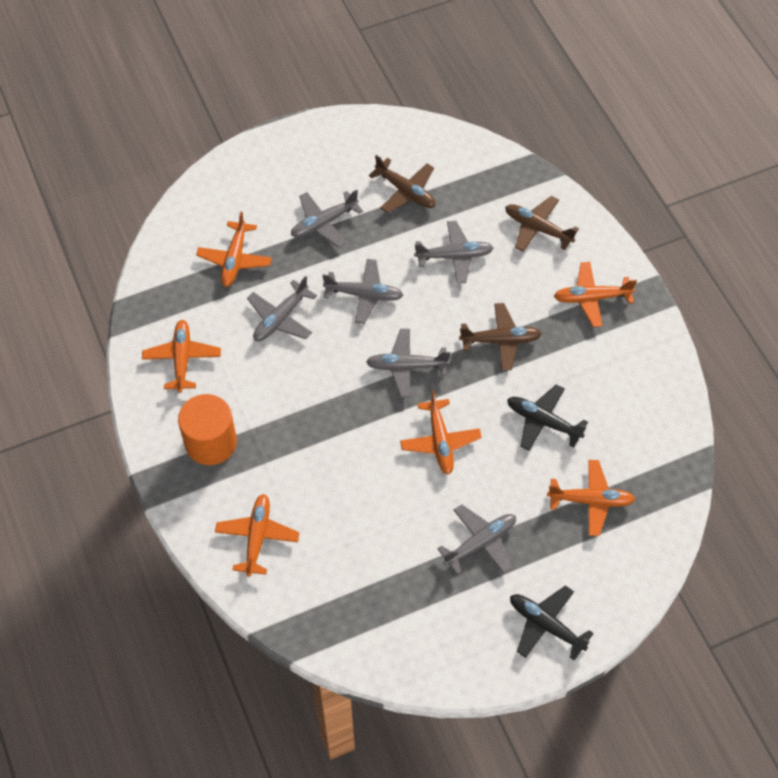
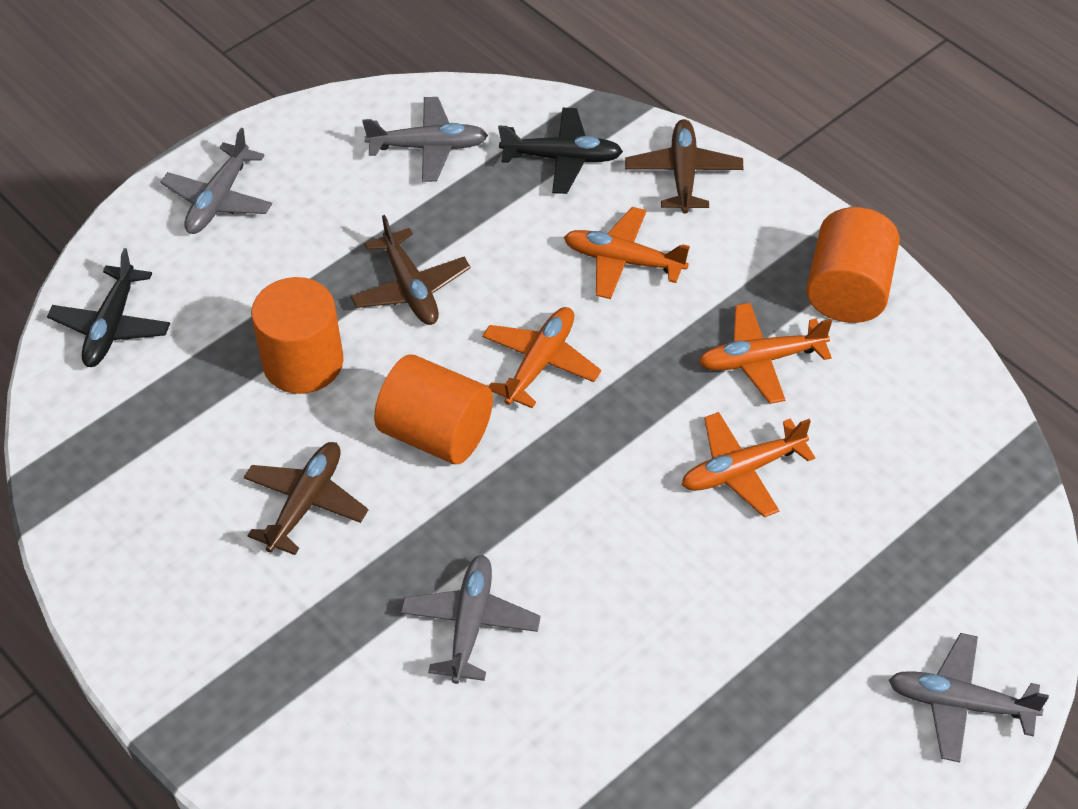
grey plane: [247,276,317,342] [291,190,363,247] [322,259,403,324] [366,329,450,397] [414,221,494,284] [437,504,516,575] = 6 -> [161,128,272,234] [362,97,488,182] [401,555,541,684] [889,633,1049,762] = 4
orange cylinder: [178,394,237,465] = 1 -> [251,277,344,394] [374,354,493,464] [806,207,900,323] = 3
orange plane: [142,320,221,392] [196,212,272,287] [215,494,299,577] [400,390,482,475] [547,460,635,536] [554,262,637,327] = 6 -> [482,307,601,408] [564,207,690,299] [682,412,815,517] [699,303,832,404] = 4

